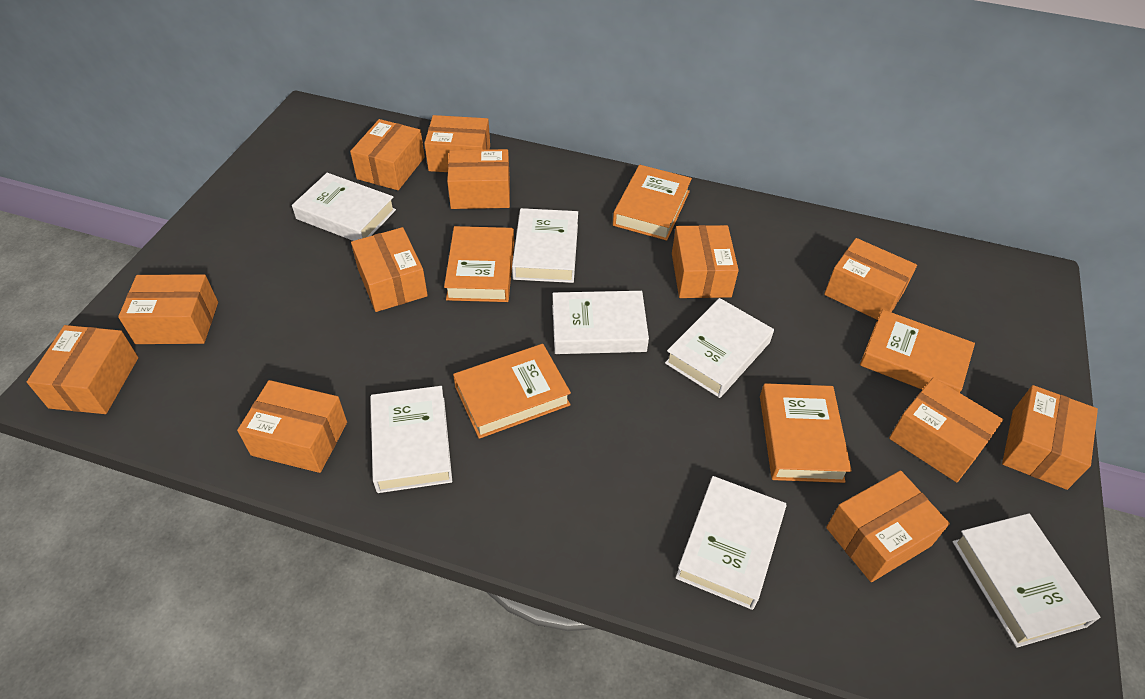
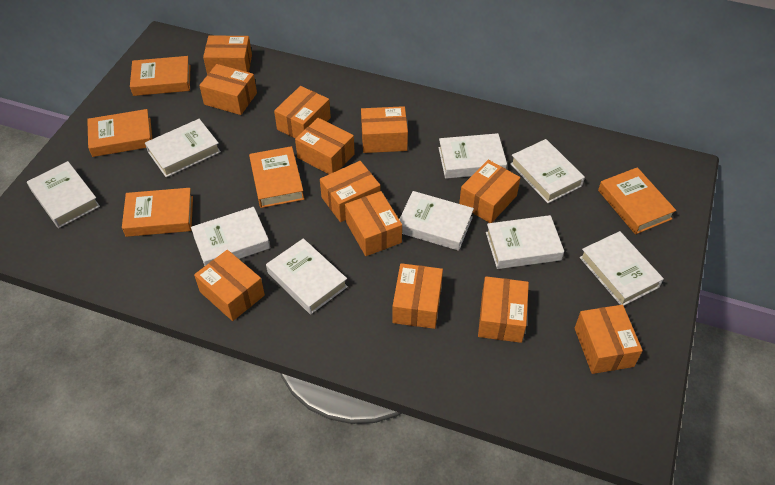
white book: [292,173,396,241] [370,386,452,493] [512,208,578,283] [553,291,649,354] [665,298,774,398] [675,476,786,610] [952,513,1100,648] = 7 -> [27,161,100,228] [145,119,221,177] [191,207,270,266] [266,238,348,314] [399,191,474,251] [438,133,507,179] [486,215,564,269] [510,139,585,203] [580,231,664,306] = 9

